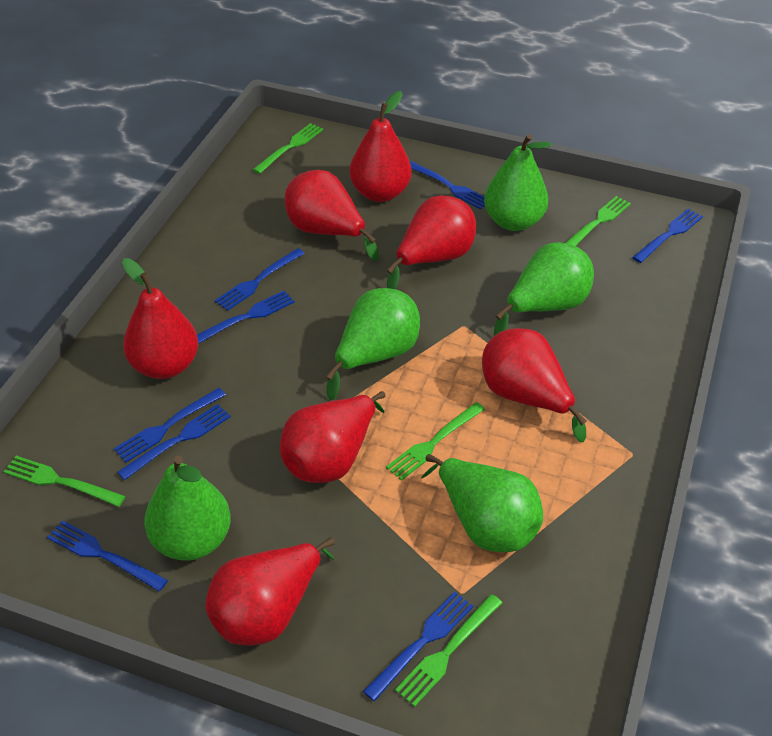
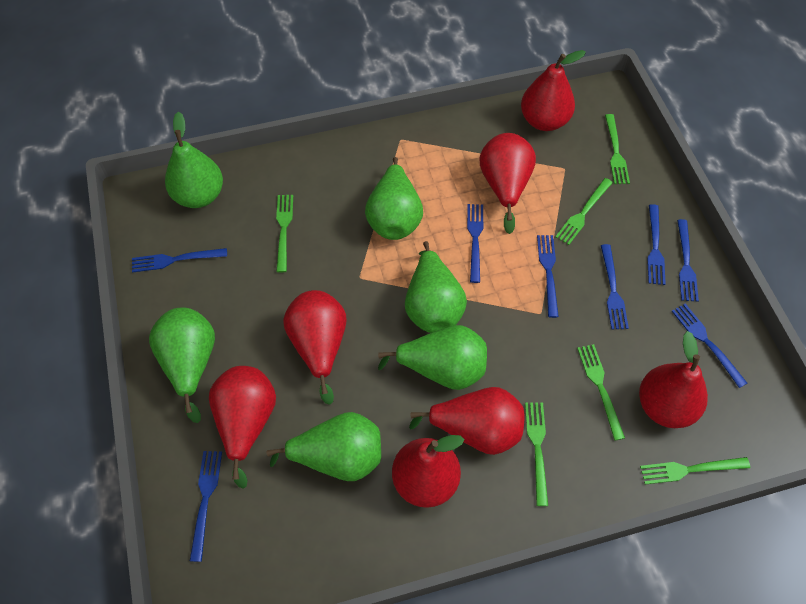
green fork: [3,455,125,507] [253,123,323,174] [386,402,485,481] [395,594,502,707] [566,196,631,246] = 5 -> [276,195,293,272] [525,402,548,506] [555,178,613,245] [577,344,625,441] [605,114,630,184] [640,457,750,484] = 6
green pear: [144,456,231,561] [326,288,420,400] [421,454,543,552] [484,134,552,231] [494,242,594,336] = 5 -> [149,307,215,423] [165,112,223,208] [266,412,381,481] [365,157,423,240] [378,325,487,390] [405,241,467,333] = 6

